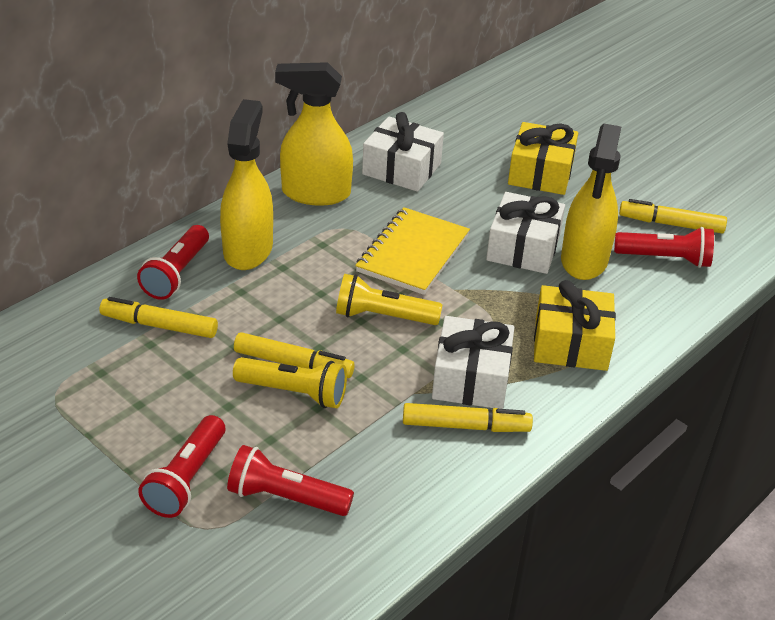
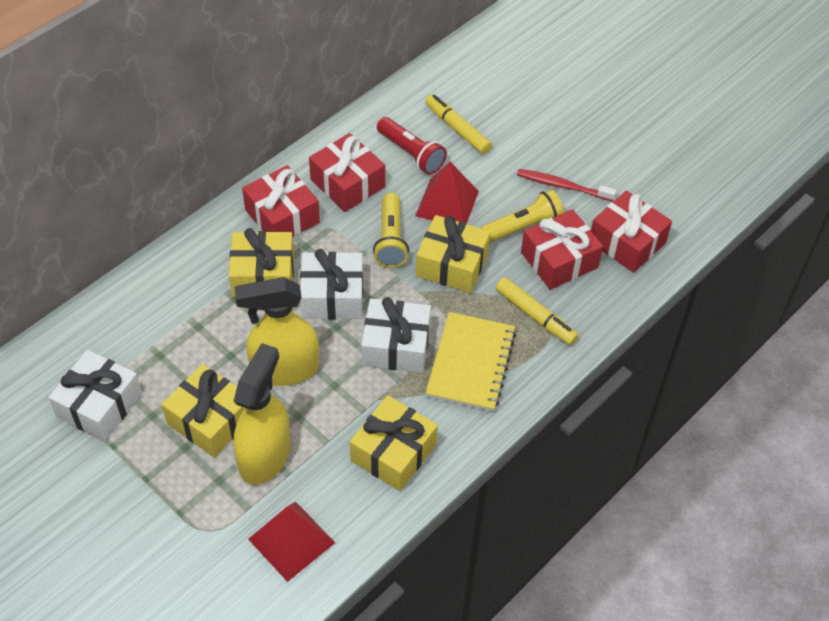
red flashlight: [137,225,209,300] [138,415,225,518] [227,445,354,516] [614,227,714,268] = 4 -> [377,117,447,175] = 1
red gift: none = 0 -> [242,165,320,237] [309,133,385,212] [521,209,603,290] [591,191,672,273] = 4
red pyramid: none = 0 -> [248,502,335,582] [415,162,479,224] = 2
red toothbrush: none = 0 -> [517,169,616,201] = 1
yellow gift: [508,122,578,195] [534,280,616,371] = 2 -> [162,364,245,458] [229,228,294,297] [350,395,438,491] [416,215,491,293] = 4
yellow marker: [100,297,218,338] [234,332,355,378] [403,403,533,432] [619,199,727,233] = 4 -> [425,94,492,154] [496,277,578,345] = 2
yellow spray bottle: [220,99,273,270] [275,62,353,206] [561,124,621,280] = 3 -> [233,343,290,485] [235,277,319,386] = 2

